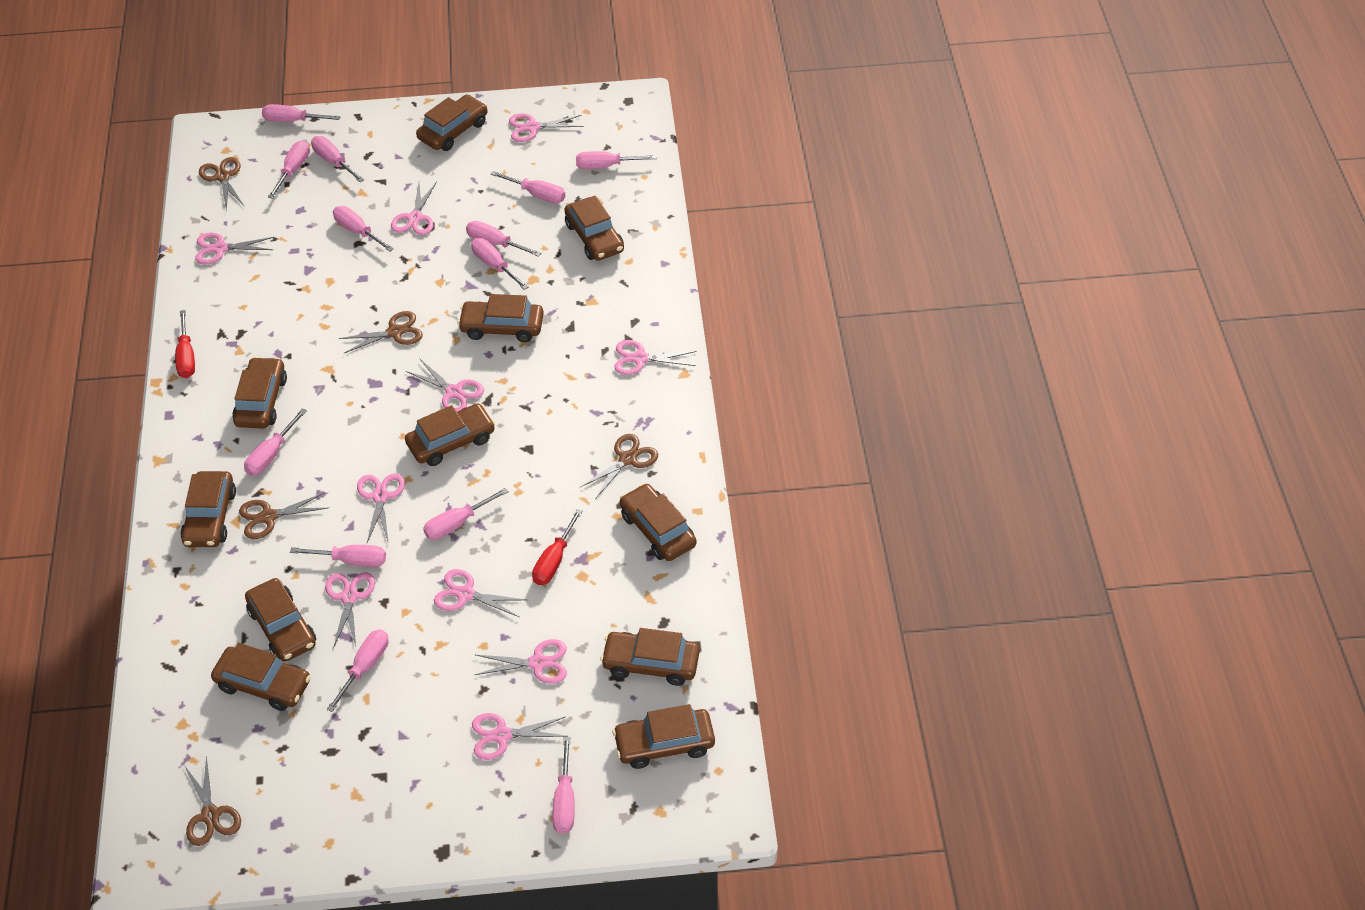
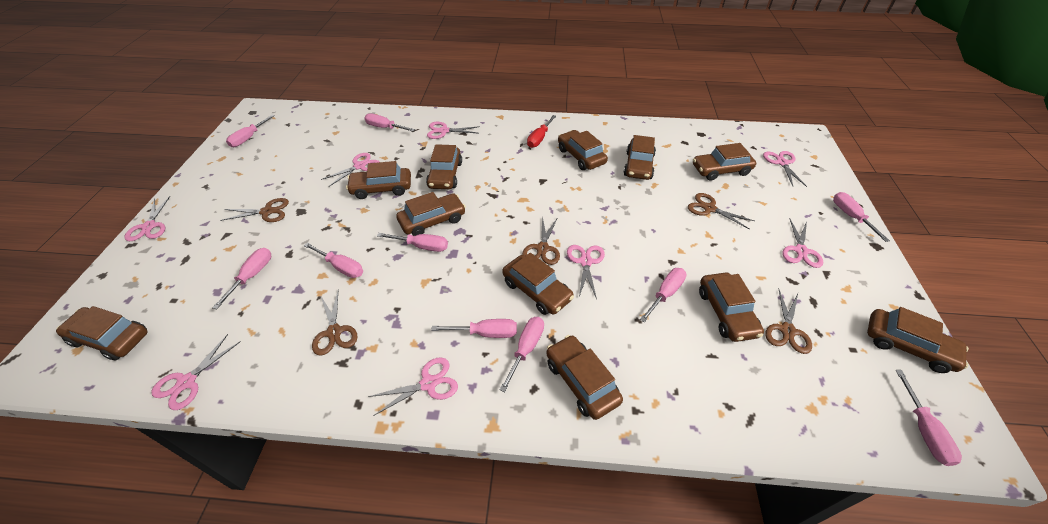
pink scissors: [195,233,274,264] [325,572,375,649] [357,473,405,543] [391,182,437,235] [406,358,484,412] [434,569,526,617] [472,713,568,760] [475,639,567,684] [509,113,584,142] [614,340,697,375] = 10 -> [124,196,170,241] [151,334,241,410] [321,153,379,187] [368,357,458,416] [427,122,480,139] [567,245,605,299] [763,151,807,187] [782,219,823,268] = 8
pink screwdriver: [244,408,307,476] [262,104,341,122] [268,140,310,199] [290,545,386,567] [311,136,364,182] [326,630,389,712] [333,206,394,252] [423,488,509,540] [466,221,541,257] [471,238,528,290] [491,171,565,203] [552,737,575,834] [576,151,657,169] = 13 -> [212,248,271,309] [226,115,275,147] [304,243,363,278] [365,114,415,132] [377,233,448,252] [431,319,517,338] [500,317,544,392] [640,268,687,322] [833,192,890,242] [895,370,962,466] = 10
red screwdriver: [175,310,195,378] [532,509,583,585] = 2 -> [527,115,556,148] = 1

